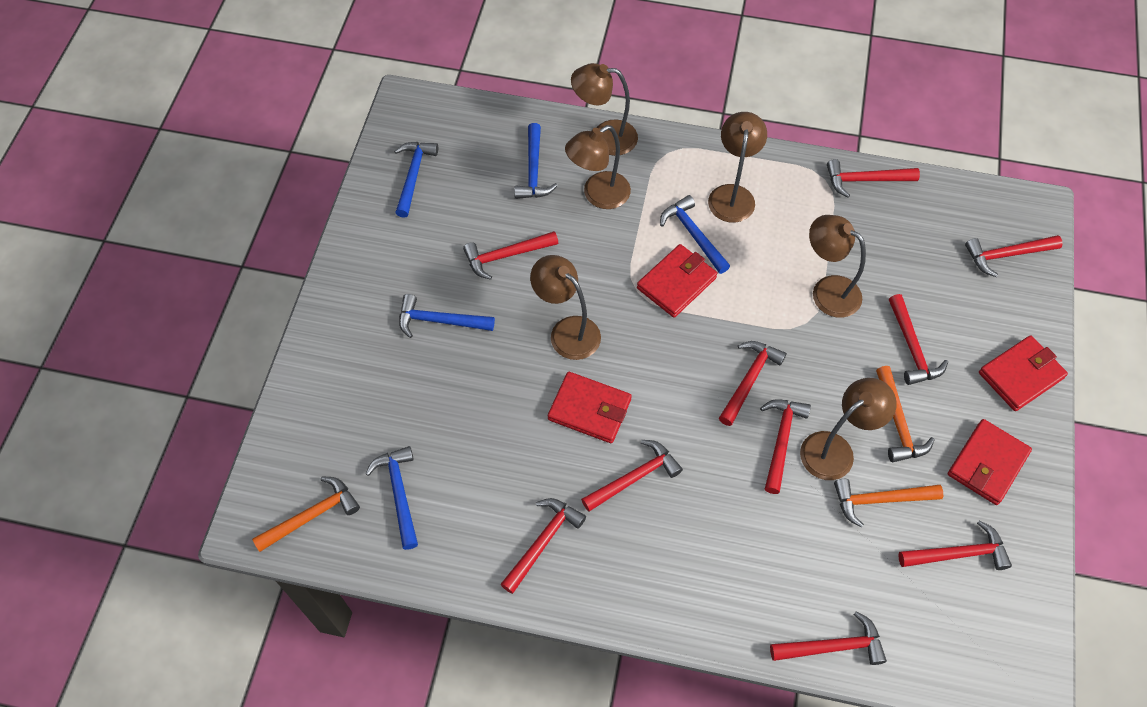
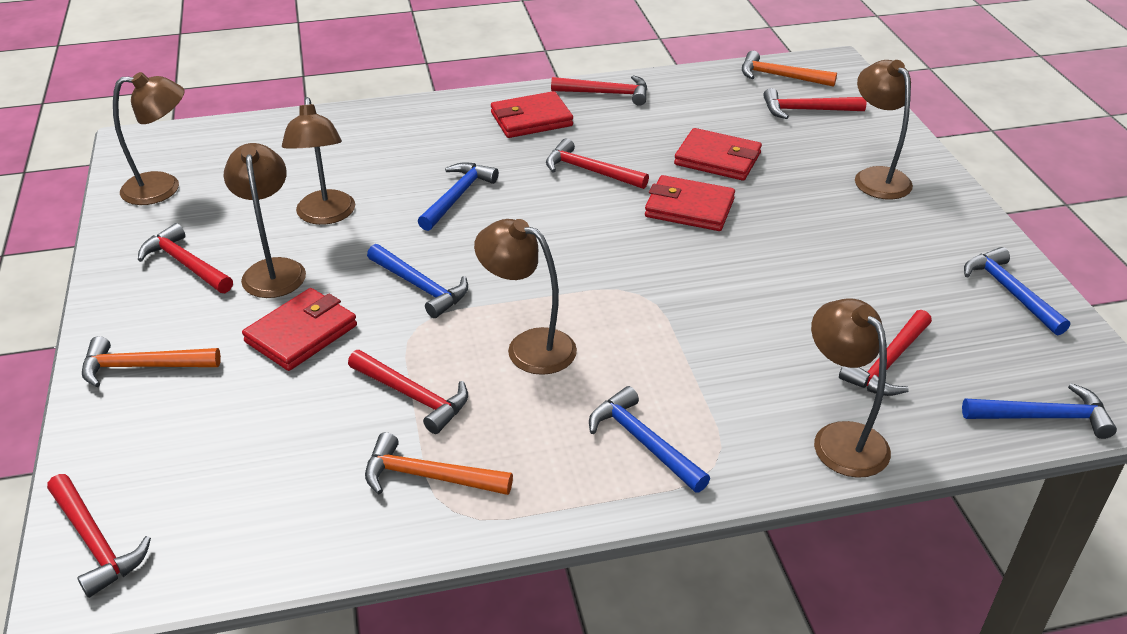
red hammer: [463,231,558,280] [500,498,586,594] [581,440,683,512] [719,341,787,426] [760,399,811,494] [770,611,887,665] [827,159,920,197] [889,294,948,385] [898,520,1012,570] [965,235,1063,277] = 10 -> [47,474,151,598] [138,223,233,293] [348,350,468,434] [546,138,649,189] [551,75,647,106] [763,88,867,119] [839,310,932,396] = 7

